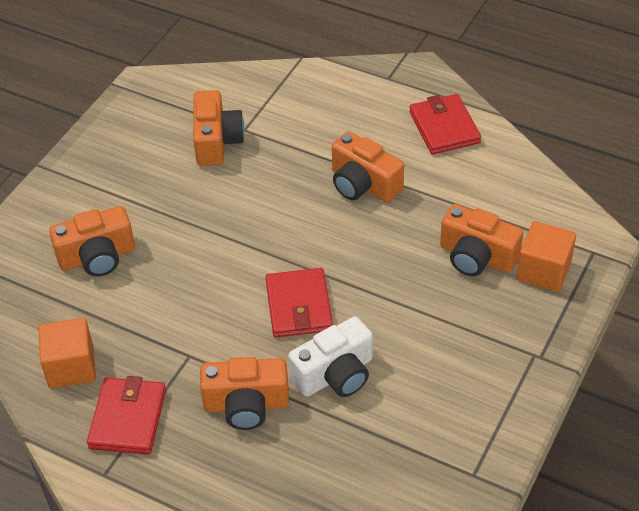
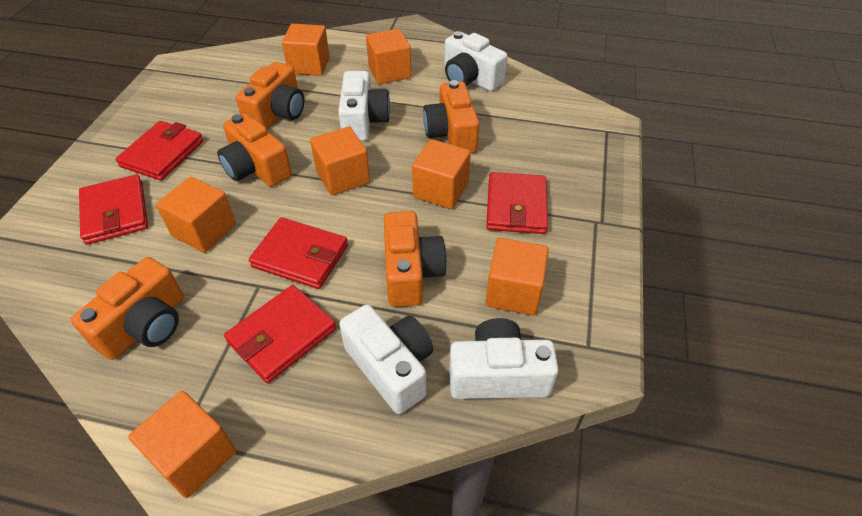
orange cube: [38,318,96,389] [516,221,576,292] = 2 -> [128,391,236,498] [156,177,236,253] [282,24,330,76] [310,126,370,196] [366,29,411,84] [412,139,471,209] [485,238,549,315] = 7
red wallet: [87,376,166,454] [266,268,333,338] [409,94,481,154] = 3 -> [79,174,148,245] [115,121,204,181] [224,285,336,383] [249,217,348,289] [486,172,548,234] = 5
white camera: [288,316,373,397] = 1 -> [338,71,390,141] [339,305,433,414] [444,31,508,91] [449,318,559,399] = 4

